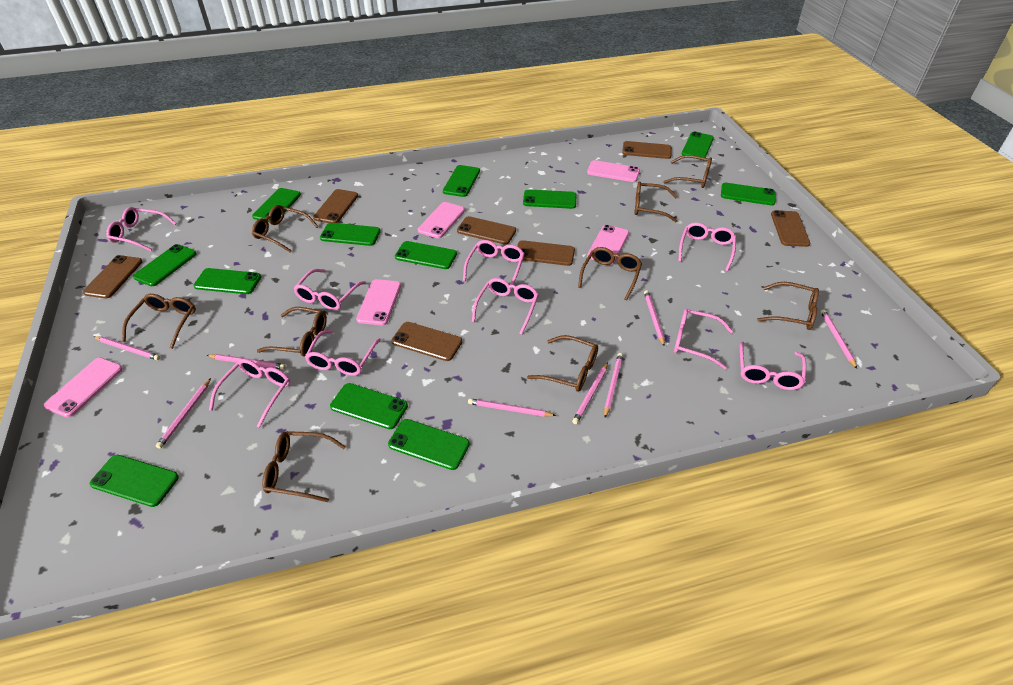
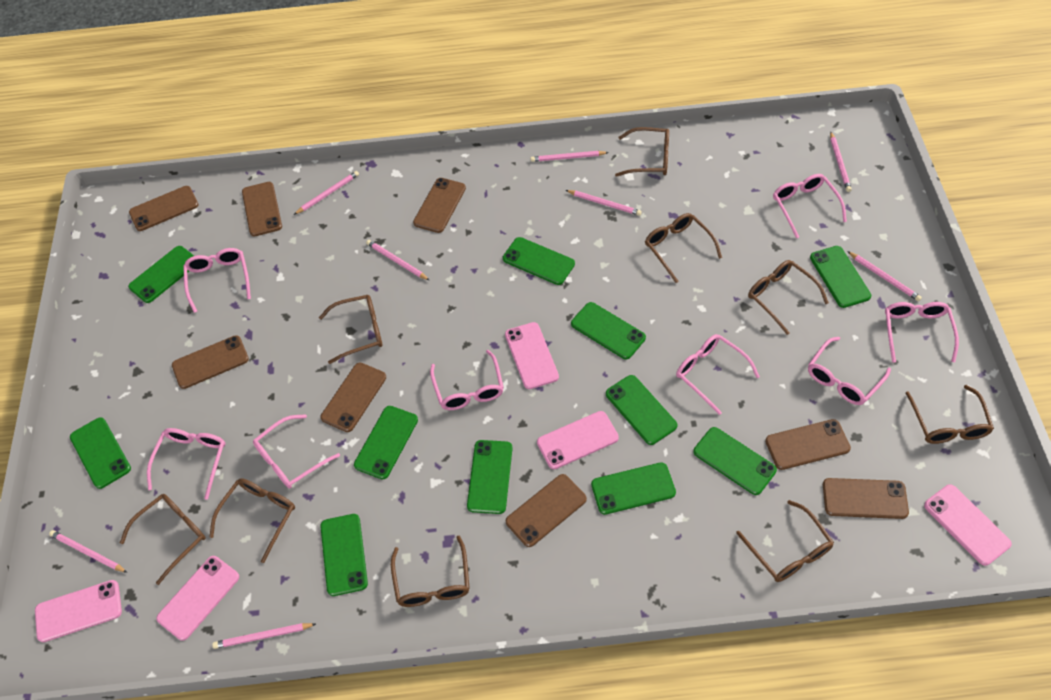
brown phone: [83,255,143,298] [313,189,358,223] [392,322,462,361] [457,216,516,245] [517,240,575,266] [622,141,671,159] [771,210,810,247] = 7 -> [129,186,199,231] [172,335,249,389] [242,182,282,236] [321,362,386,432] [413,178,466,233] [506,474,587,547] [765,419,851,470] [823,478,909,519] = 8
green phone: [90,455,179,507] [133,244,197,286] [194,268,261,294] [252,188,301,222] [320,223,381,246] [330,383,408,429] [388,419,470,470] [395,241,457,269] [443,165,480,197] [523,189,576,209] [682,131,714,160] [721,183,776,205] = 12 -> [70,417,131,489] [128,246,194,303] [320,514,368,596] [354,406,418,479] [467,440,513,514] [503,237,575,285] [571,302,646,359] [591,462,676,515] [606,375,678,445] [693,427,777,495] [810,246,871,308] = 11
pink glasses: [106,207,177,251] [209,359,290,428] [293,269,366,310] [305,330,381,376] [463,240,525,289] [472,278,539,335] [674,309,733,369] [678,222,736,272] [740,342,806,390] = 9 -> [147,428,226,500] [183,248,251,313] [253,414,340,488] [430,350,504,410] [676,334,760,415] [773,174,847,238] [808,337,891,405] [885,302,959,363] = 8

